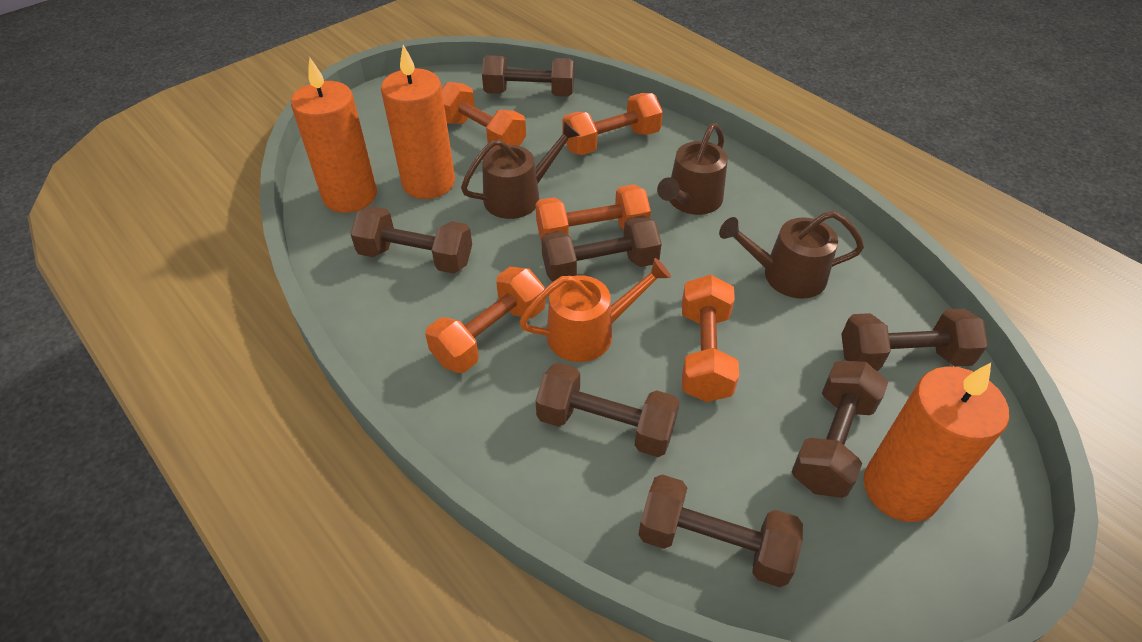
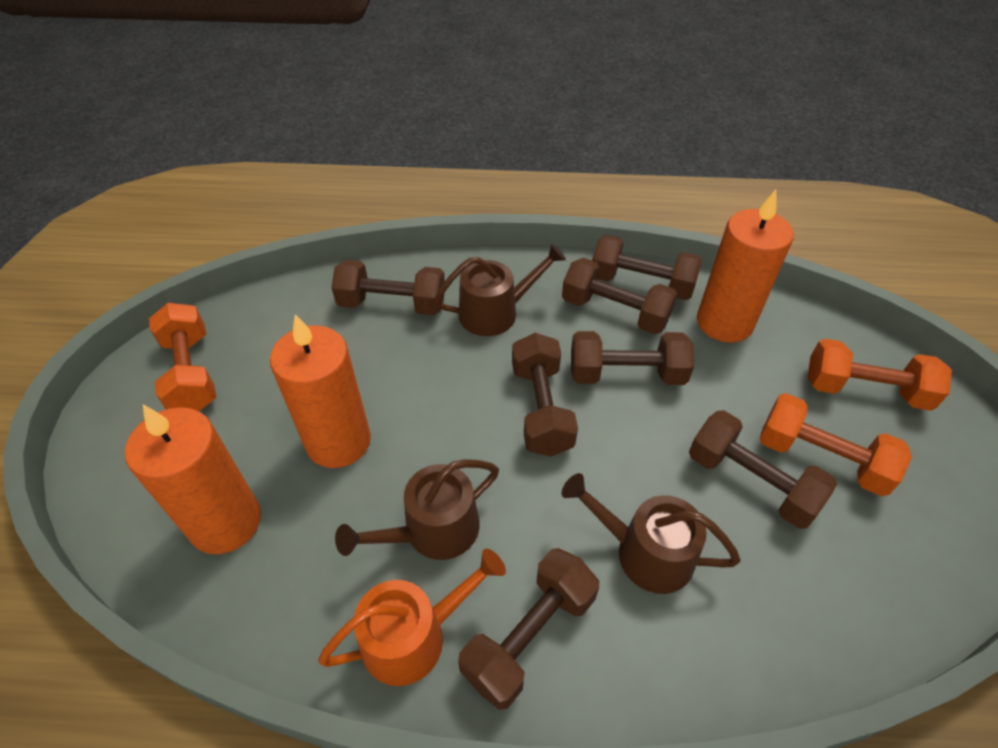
orange dumbbell: [425,267,545,373] [442,82,526,149] [536,184,651,240] [562,93,663,155] [682,275,739,402] = 5 -> [149,303,216,411] [759,393,912,496] [807,339,952,411] = 3

